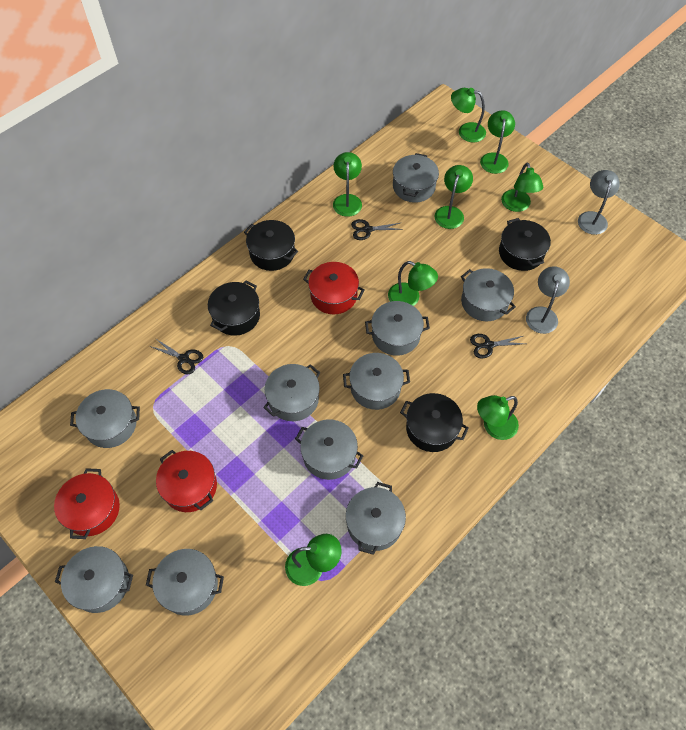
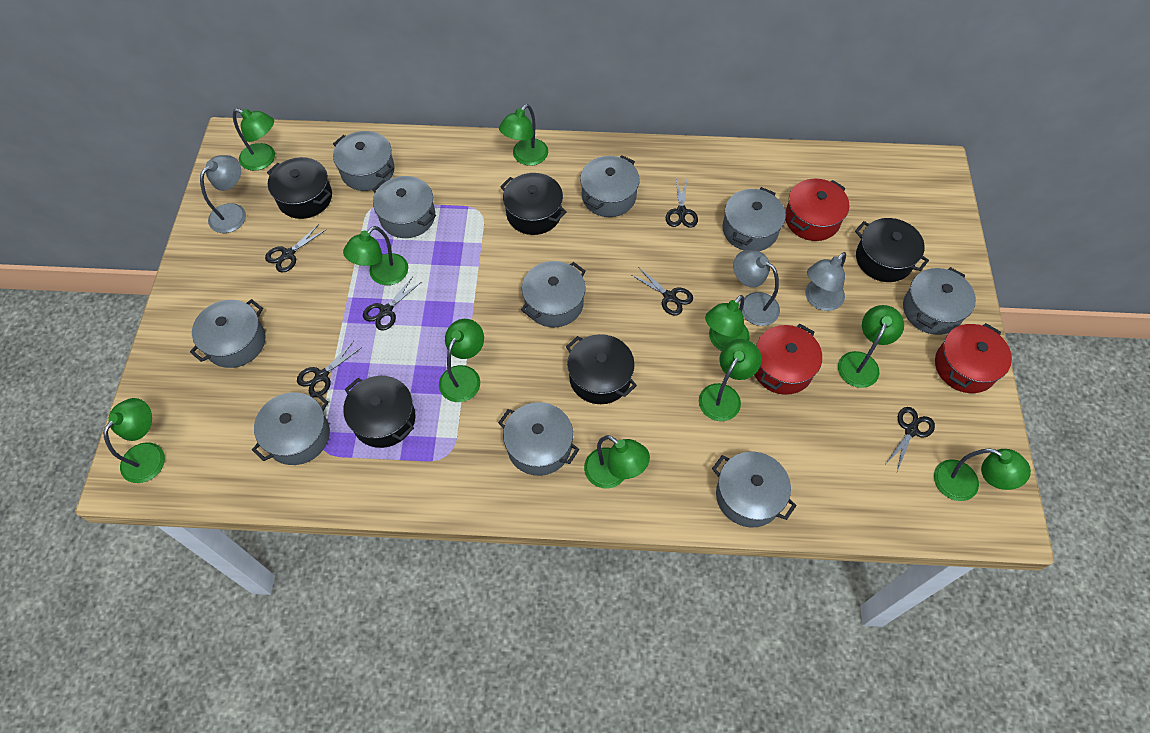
black pot: [208,281,260,336] [244,220,298,271] [400,393,469,452] [499,218,551,271] = 4 -> [267,157,332,219] [343,376,416,448] [500,173,567,235] [566,334,637,404] [855,218,929,282] = 5
black scissors: [149,338,203,374] [351,219,403,240] [470,334,525,359] = 3 -> [265,224,326,273] [297,341,362,397] [363,278,421,331] [631,268,693,315] [666,179,698,228] [886,407,935,471] = 6
green lamp: [285,534,342,586] [333,152,362,217] [388,261,438,306] [434,165,473,229] [451,88,486,143] [477,395,519,440] [480,110,515,174] [501,163,543,212] = 8 -> [103,398,165,483] [233,109,275,171] [343,226,408,285] [439,319,484,402] [499,104,548,166] [584,435,650,488] [699,339,761,421] [705,295,750,351] [838,305,904,388] [934,448,1031,501] = 10
grey lamp: [526,266,570,334] [578,170,620,235] = 2 -> [200,155,246,233] [733,250,780,326] [805,252,846,311] = 3

